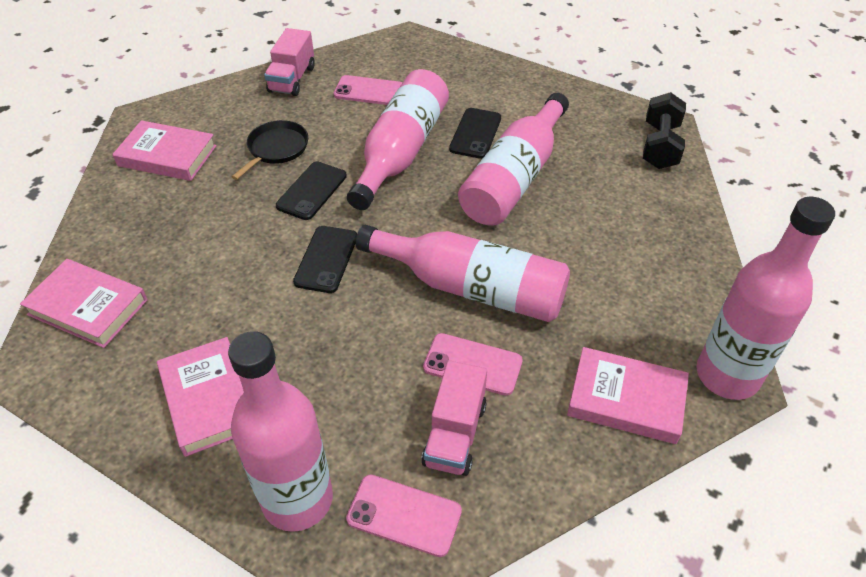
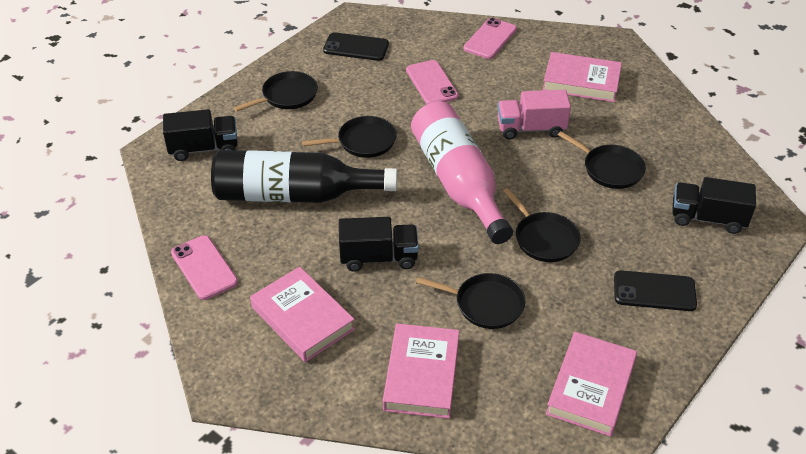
black bottle: none = 0 -> [211,150,397,203] = 1
black dumbbell: [643,92,686,169] = 1 -> none = 0
black pan: [232,120,308,180] = 1 -> [234,71,318,112] [302,116,397,158] [416,273,525,329] [503,188,581,262] [558,131,646,189] = 5
black phone: [276,161,347,220] [293,226,357,293] [449,108,501,159] = 3 -> [323,32,389,61] [614,270,697,311] = 2
black truck: none = 0 -> [163,109,238,161] [339,217,419,272] [672,177,756,234] = 3
pink bottle: [228,331,333,532] [347,69,449,210] [356,225,570,322] [458,93,569,225] [697,197,835,400] = 5 -> [411,101,513,244] = 1
pink truck: [264,28,315,96] [421,361,487,476] = 2 -> [497,90,571,140] = 1

